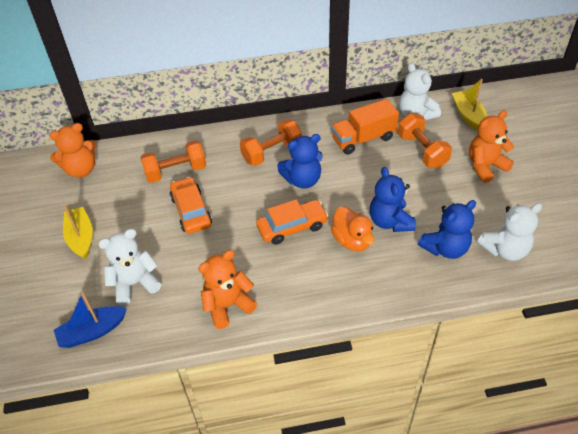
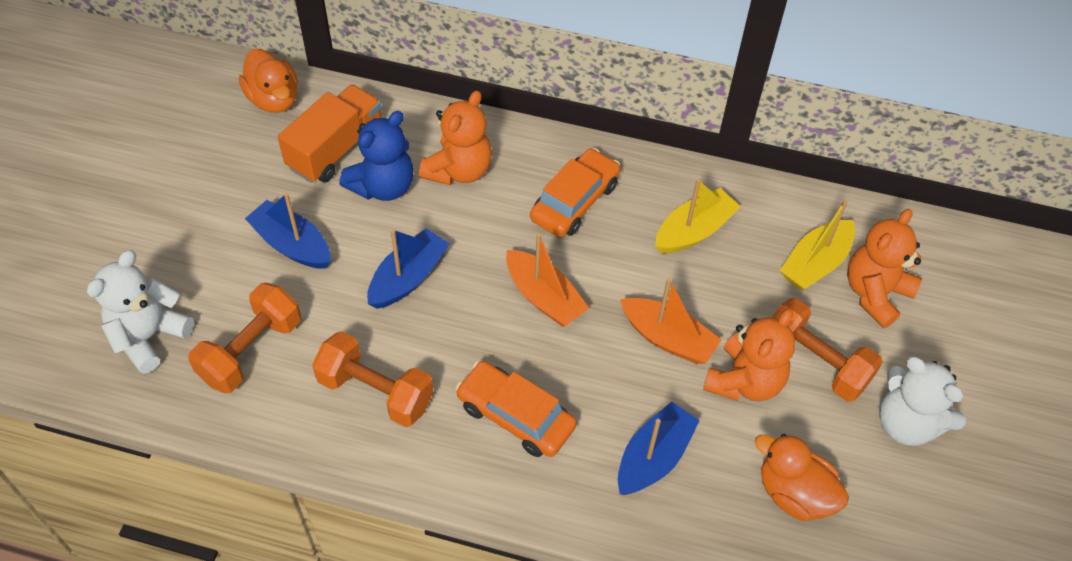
blue boat: [54,292,127,348] = 1 -> [245,193,330,269] [367,228,449,309] [618,402,700,495] = 3
blue teddy bear: [277,134,323,189] [370,167,416,232] [418,200,476,259] = 3 -> [339,111,414,201] = 1
orange boat: none = 0 -> [506,233,589,327] [620,278,722,364] = 2
orange duck: [331,206,375,251] = 1 -> [239,49,298,113] [755,434,849,521] = 2
white teddy bear: [98,229,161,305] [399,63,441,120] [477,203,542,261] = 3 -> [87,250,194,374] [879,357,966,446] = 2

